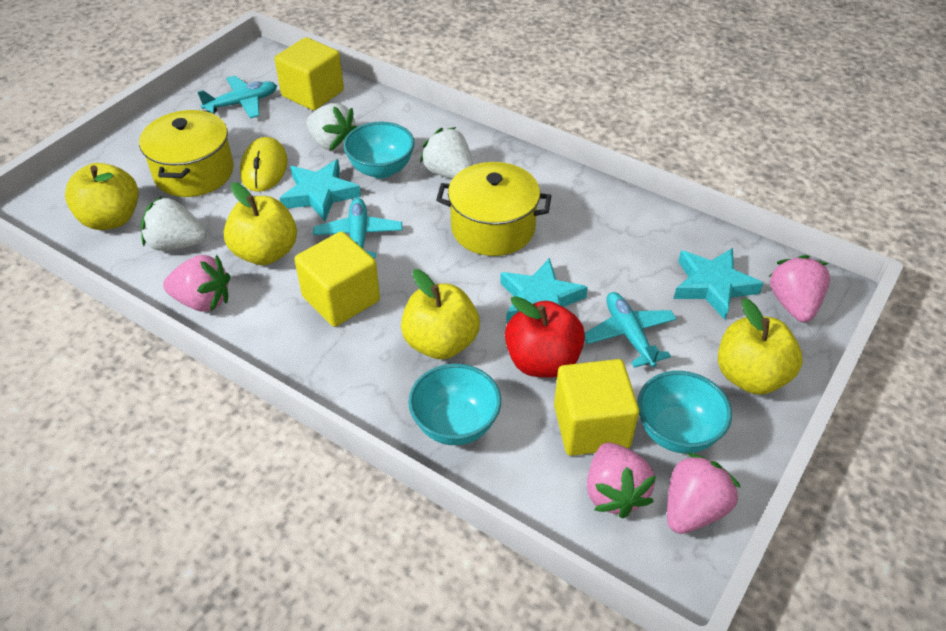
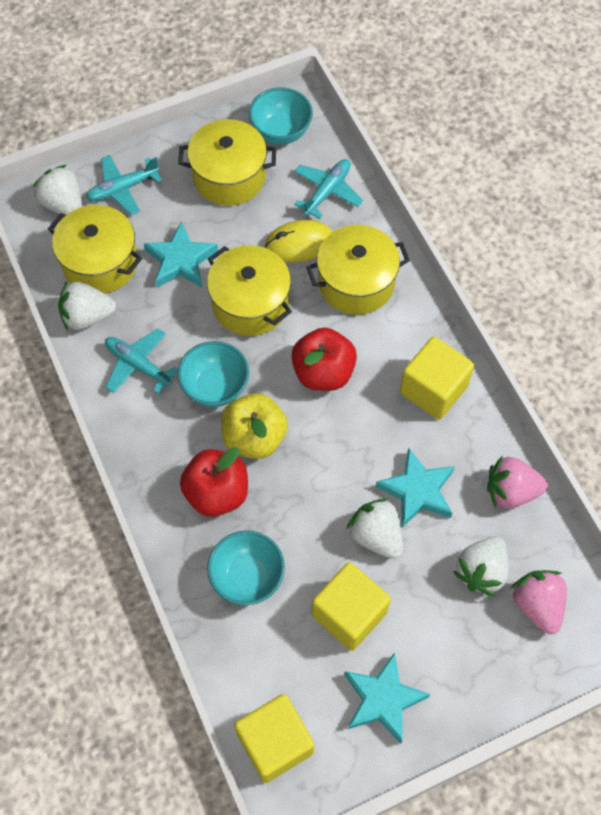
pink strawberry: [163,255,230,312] [587,443,656,518] [667,453,741,534] [769,255,830,322] = 4 -> [487,455,548,509] [510,570,567,634] = 2
red apple: [505,296,585,378] = 1 -> [180,447,248,517] [291,328,357,391] = 2
white strawberry: [141,196,207,251] [306,103,358,151] [420,127,473,179] = 3 -> [33,165,82,215] [58,281,116,331] [347,498,403,559] [453,536,509,596] = 4
yellow apple: [65,163,139,230] [224,182,297,265] [401,269,480,359] [718,298,802,395] = 4 -> [221,393,288,459] = 1
yellow pot: [139,110,234,197] [436,162,551,256] = 2 -> [48,205,142,294] [178,119,276,206] [207,245,292,336] [306,225,410,315] = 4

